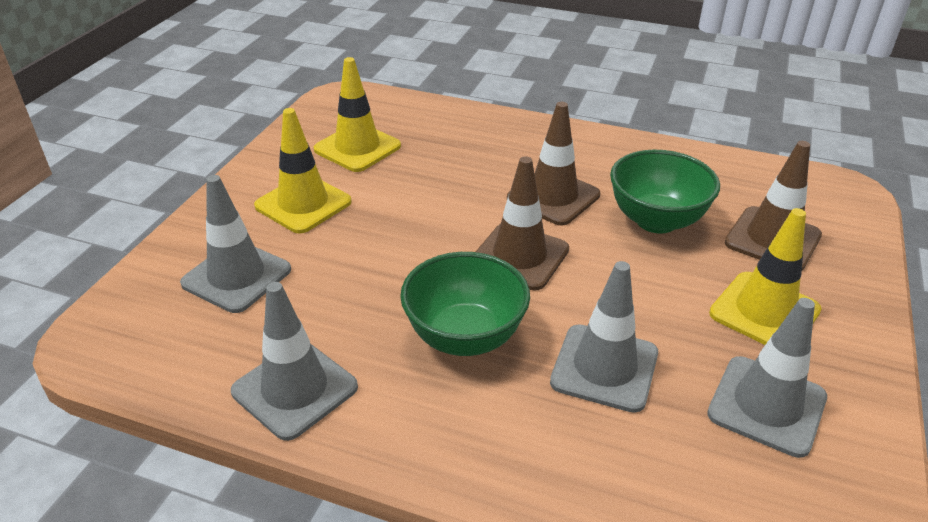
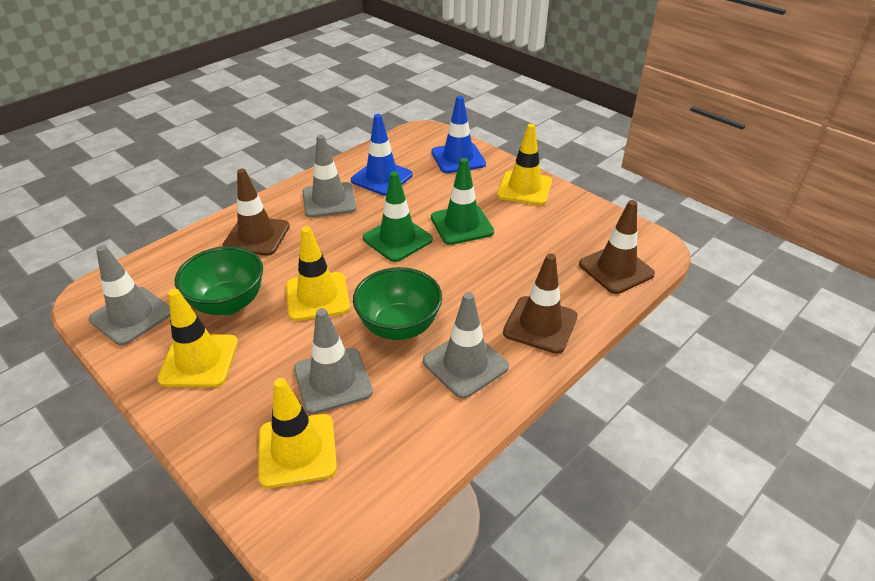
blue traffic cone: none = 0 -> [351,114,413,195] [431,96,486,173] = 2
green traffic cone: none = 0 -> [363,171,433,262] [431,158,494,245] = 2
yellow traffic cone: [254,108,352,234] [314,57,401,172] [709,208,822,345] = 3 -> [157,289,238,387] [258,378,337,488] [286,226,350,321] [497,124,552,205] = 4

